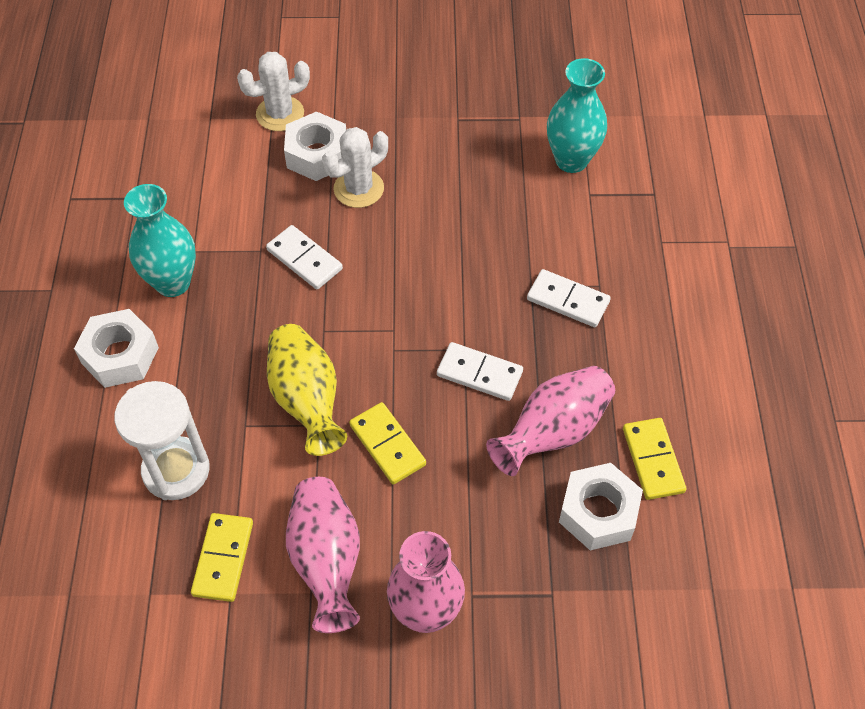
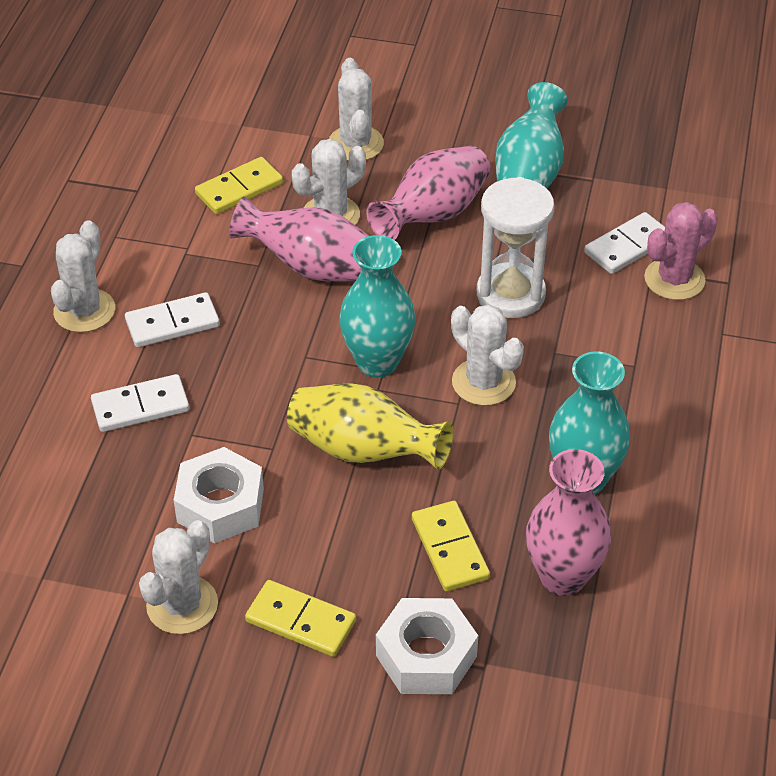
pink cactus: none = 0 -> [644,202,718,300] = 1
turquoise vase: [124,184,196,297] [547,58,607,173] = 2 -> [339,235,416,377] [495,82,568,188] [549,352,630,495] = 3
white cactus: [237,52,310,131] [322,127,388,208] = 2 -> [51,220,115,332] [139,520,218,634] [292,139,366,225] [329,58,384,161] [451,304,524,406] = 5
white nut: [74,309,159,388] [284,111,346,181] [559,463,643,550] = 3 -> [174,447,264,543] [376,598,478,694] = 2

